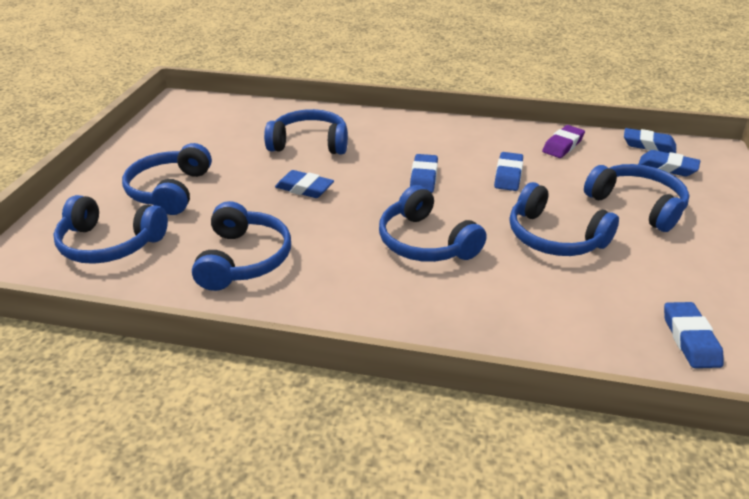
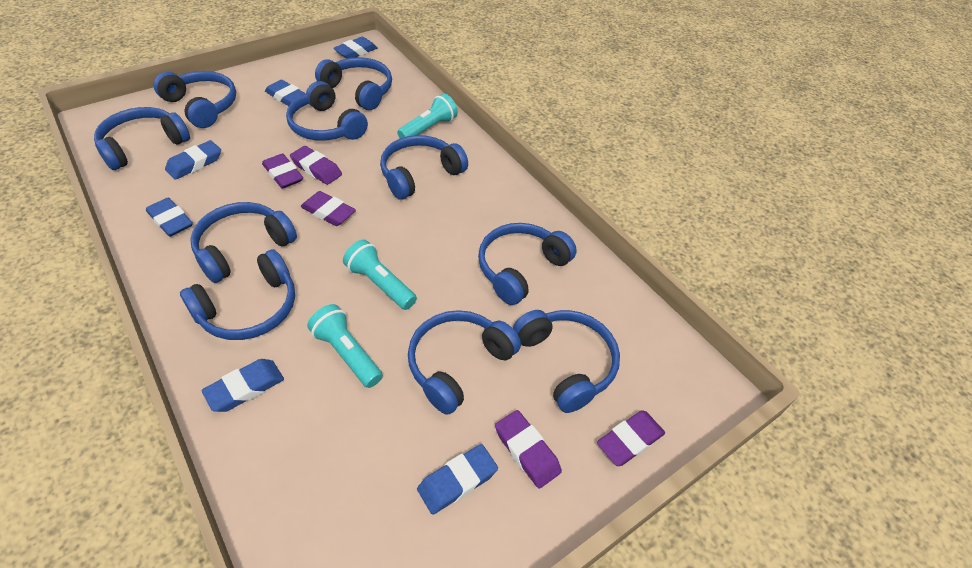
blue headphones: [53,195,168,264] [122,143,212,215] [192,201,291,291] [264,109,348,155] [379,185,487,262] [510,182,619,256] [584,164,689,232] = 7 -> [94,107,190,170] [154,71,236,128] [180,250,295,340] [190,202,297,283] [286,81,368,141] [315,57,392,110] [380,135,468,200] [408,310,521,415] [478,223,577,305] [513,310,620,413] = 10
purple eraser: [542,125,585,158] = 1 -> [262,154,303,189] [290,146,342,185] [301,191,356,226] [495,410,562,489] [597,410,665,466] = 5
turquoise flashlight: none = 0 -> [307,304,383,388] [343,240,417,310] [397,94,458,138] = 3

